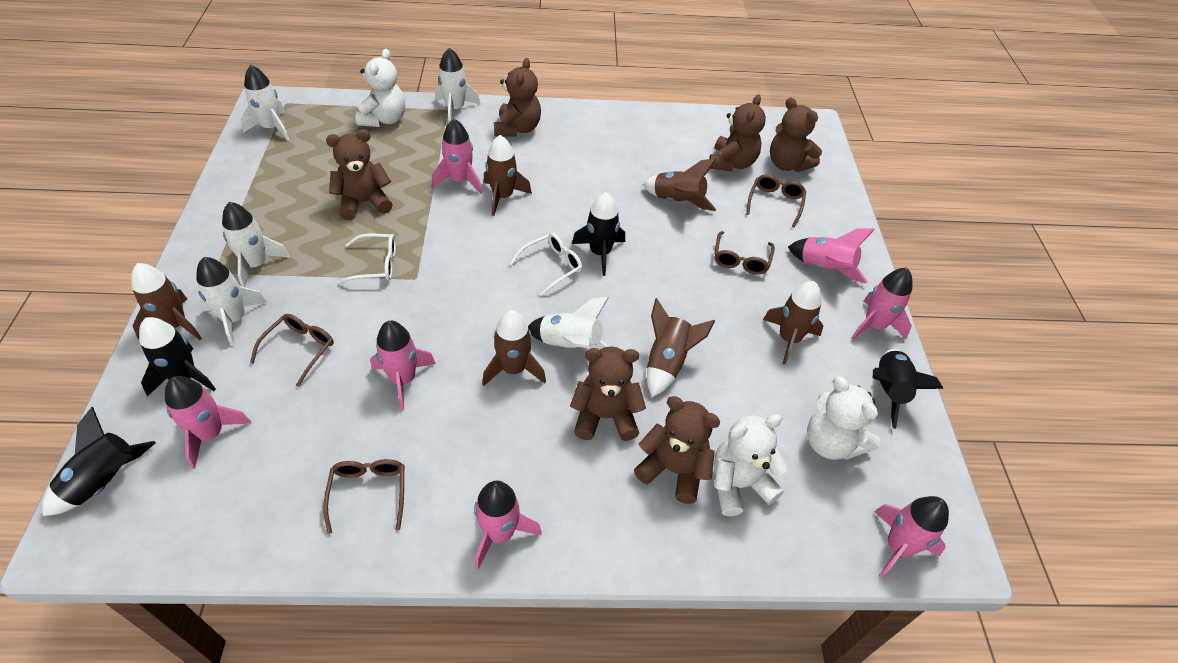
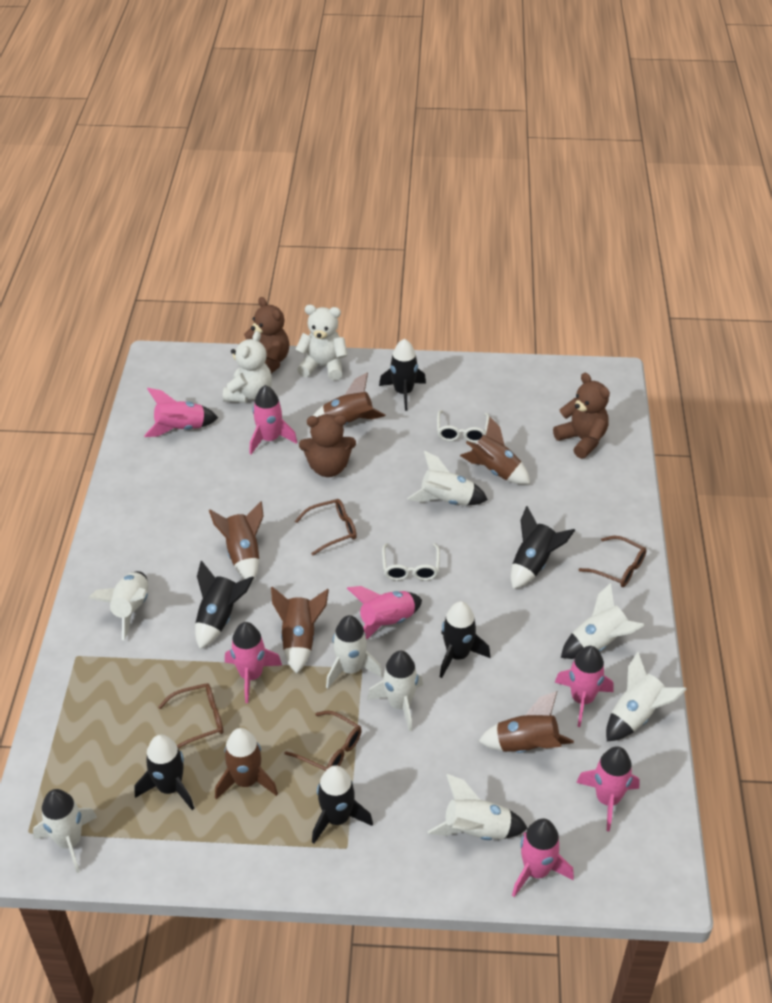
black rocket: [42,407,156,516] [139,317,216,397] [572,192,625,276] [873,349,943,429] = 4 -> [135,735,194,810] [195,561,254,649] [312,766,373,844] [379,339,426,411] [440,601,490,678] [511,506,575,589] = 6
brown teddy bear: [326,129,393,220] [494,58,541,136] [570,347,646,441] [634,396,720,504] [709,94,766,171] [770,98,822,172] = 6 -> [244,297,289,373] [299,414,356,477] [553,373,610,459] = 3
white rocket: [196,257,267,346] [222,202,290,287] [241,65,289,141] [435,48,481,122] [528,297,609,350] = 5 -> [33,789,97,873] [88,571,148,640] [326,615,383,689] [367,651,423,732] [407,451,488,506] [428,774,528,840] [561,583,645,659] [606,652,686,742] = 8
white teddy bear: [356,49,405,127] [714,414,788,516] [807,376,880,460] = 3 -> [223,331,272,403] [295,305,348,380] = 2

